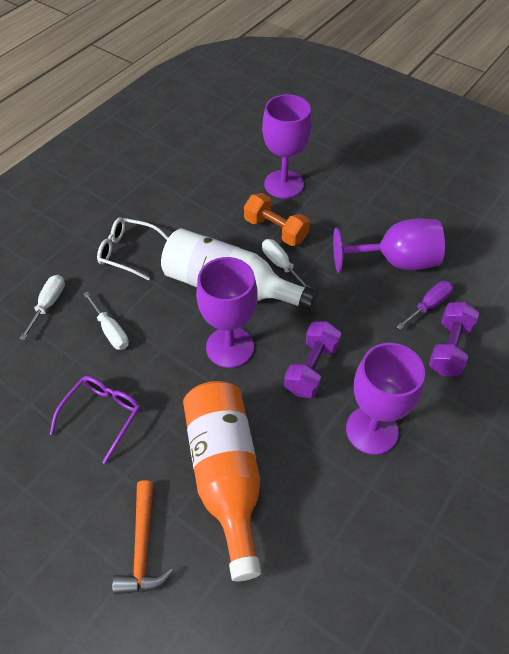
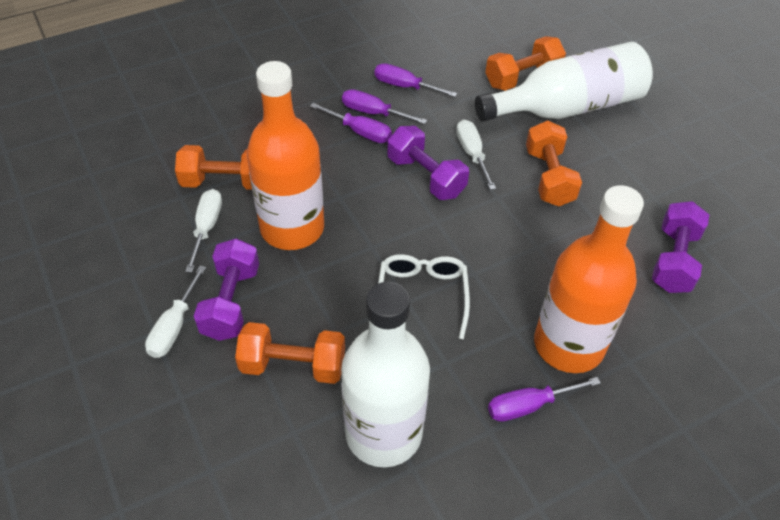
orange bottle: [183,381,261,581] = 1 -> [247,61,324,250] [534,185,644,373] = 2
orange dumbbell: [244,193,310,246] = 1 -> [175,145,252,190] [235,322,345,384] [485,36,566,91] [526,120,582,207] = 4
orange hammer: [112,480,174,595] = 1 -> none = 0
purple dumbbell: [284,322,341,398] [429,302,479,377] = 2 -> [194,239,259,341] [387,126,469,200] [652,201,709,293] = 3
purple glasses: [50,376,141,464] = 1 -> none = 0
purple goblet: [196,257,258,368] [262,94,312,199] [333,218,445,273] [346,343,425,455] = 4 -> none = 0
purple screwdriver: [396,281,453,330] = 1 -> [310,103,392,143] [342,89,427,124] [375,63,457,97] [488,377,601,422] = 4
white bottle: [161,228,318,312] = 1 -> [341,282,430,468] [475,42,653,121] = 2

